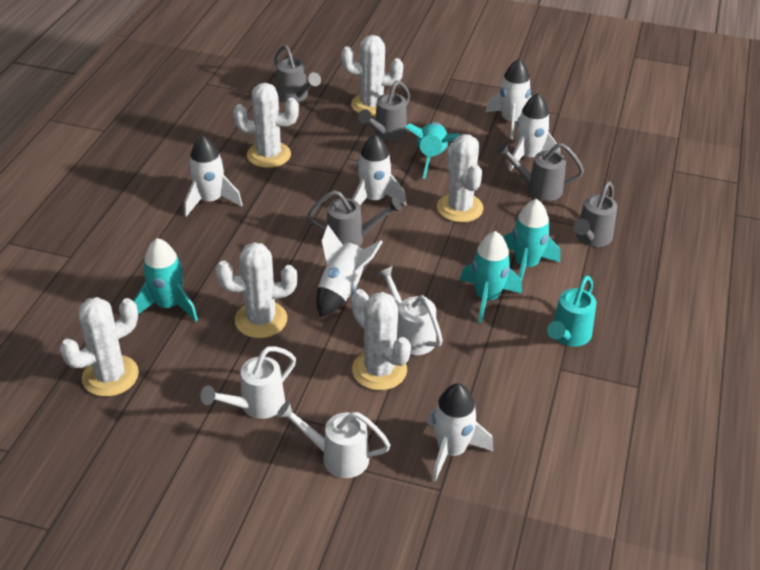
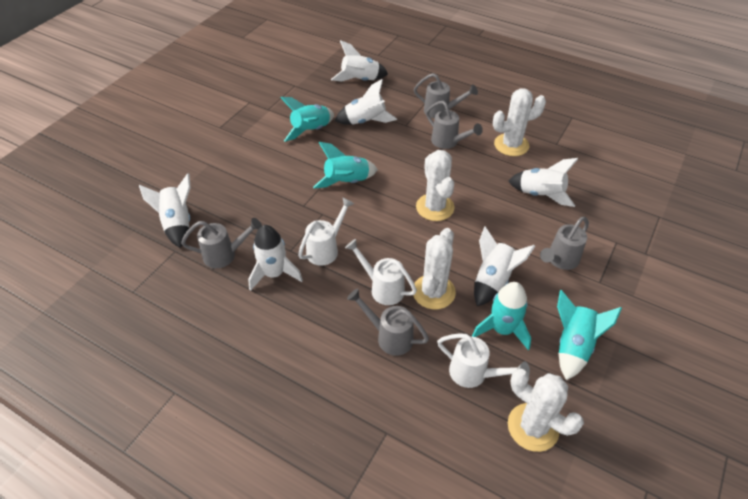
turquoise watering can: [547,275,596,347] = 1 -> none = 0
white cactus: [60,297,139,397] [216,242,297,338] [233,83,299,168] [341,35,403,116] [351,289,411,390] [437,134,483,223] = 6 -> [412,228,456,309] [416,150,454,221] [493,88,546,156] [508,368,584,452] = 4

